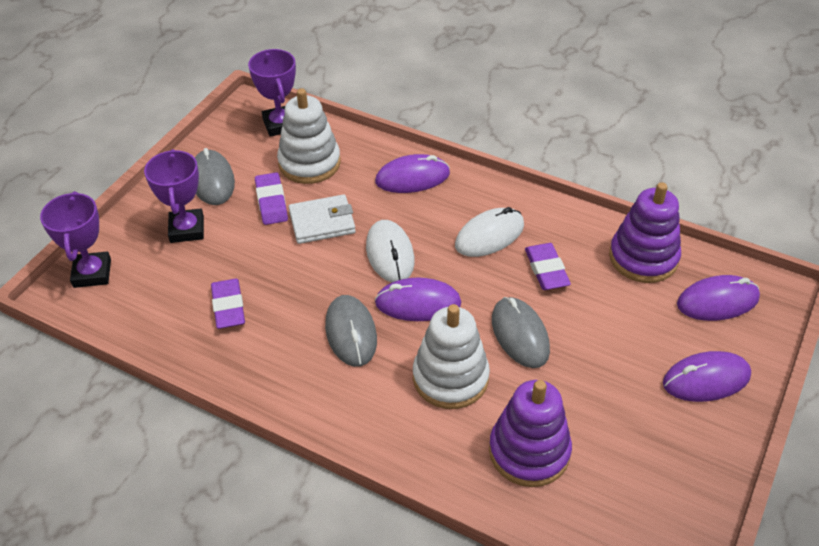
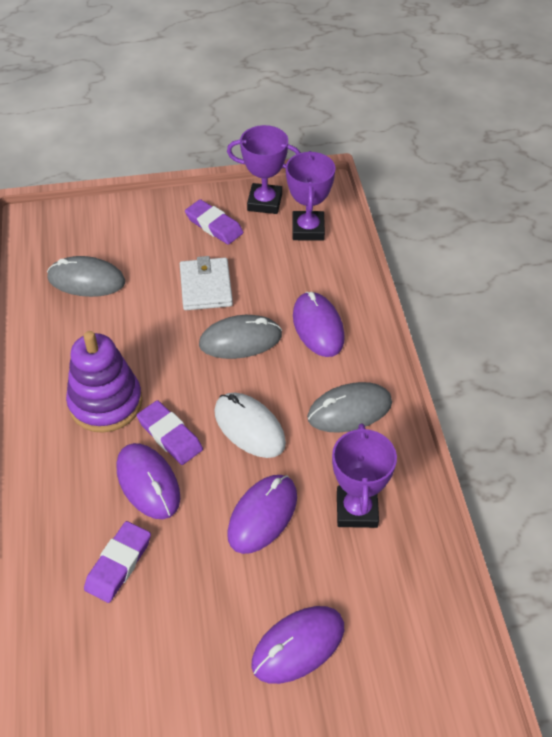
purple stacking toy: [489,380,572,487] [609,182,681,283] = 2 -> [66,331,142,433] = 1
white mouse: [366,220,415,282] [455,207,524,257] = 2 -> [214,393,286,458] = 1
white stacking toy: [277,88,341,184] [413,304,490,409] = 2 -> none = 0

